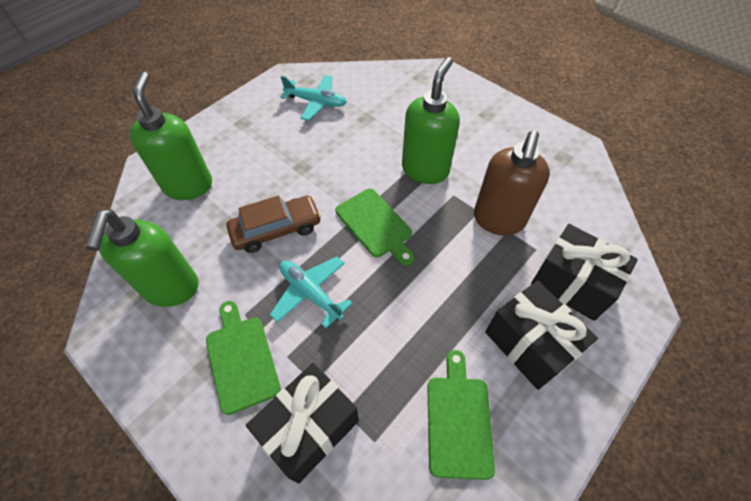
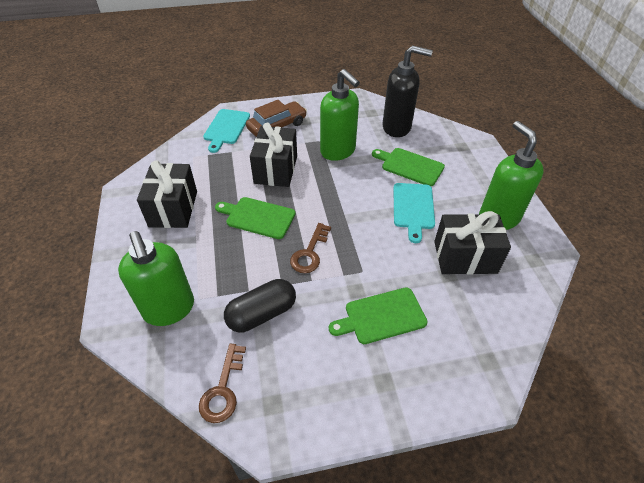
black capsule: none = 0 -> [224,279,296,332] = 1
black soap dispenser: none = 0 -> [383,45,433,137] = 1
brown key: none = 0 -> [199,343,246,423] [290,223,331,273] = 2
brown soap dispenser: [474,131,550,236] = 1 -> none = 0
turquoise cutting board: none = 0 -> [203,109,250,153] [393,183,435,243] = 2
turquoise plane: [270,257,353,329] [280,75,347,121] = 2 -> none = 0

